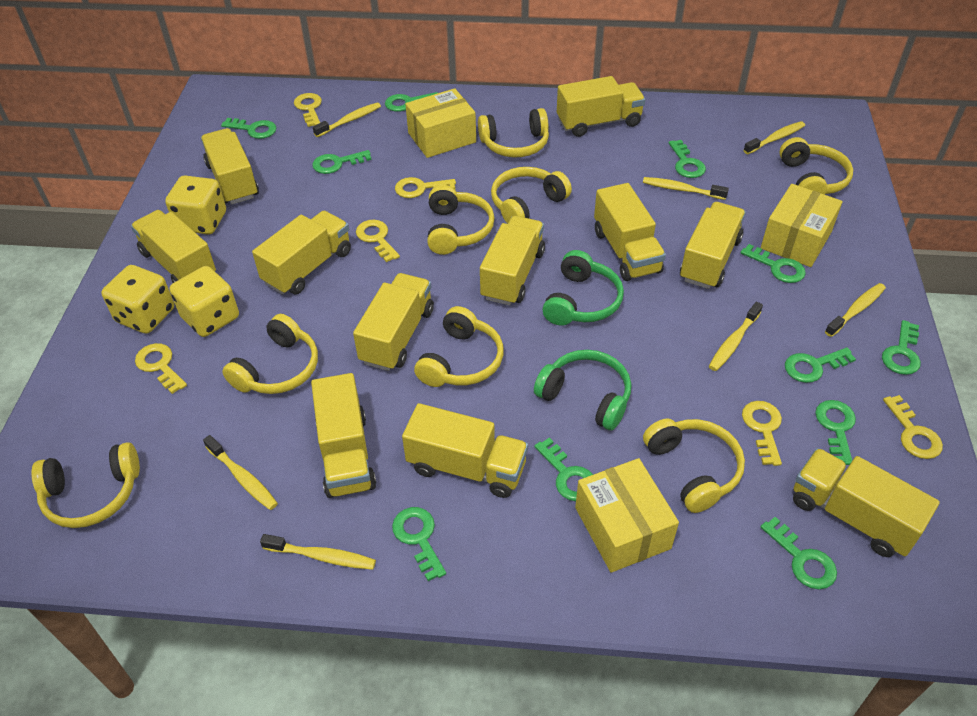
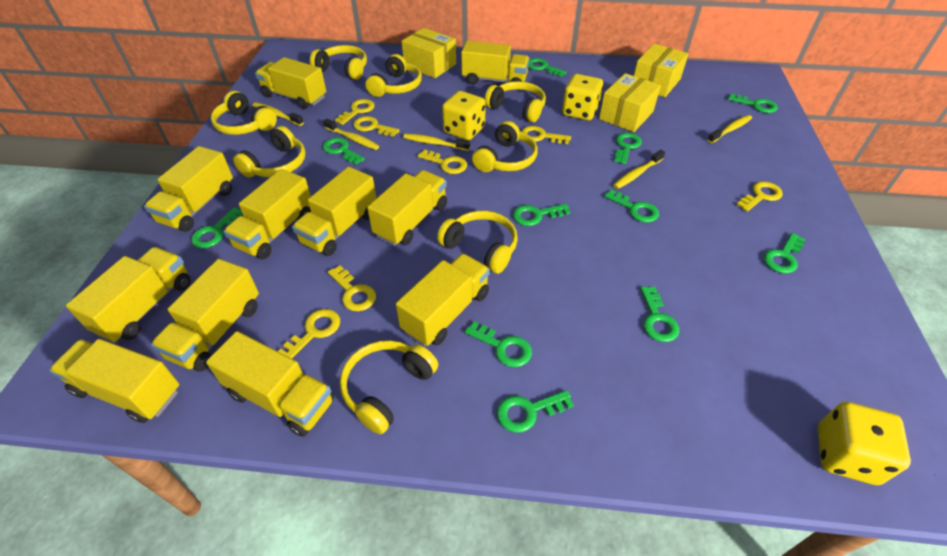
green headphones: [534,350,631,430] [542,250,624,326] = 2 -> none = 0
yellow key: [135,343,187,394] [294,93,322,127] [356,220,400,262] [395,177,456,198] [742,401,782,466] [883,395,943,459] = 6 -> [278,309,340,359] [328,265,376,311] [335,99,375,125] [353,116,400,137] [418,149,467,174] [521,126,571,144] [737,182,783,212] = 7
yellow toothbrush: [203,435,278,510] [260,534,376,570] [313,102,381,137] [643,177,729,200] [709,302,763,371] [743,121,805,154] [825,283,886,337] = 7 -> [252,102,304,126] [323,119,379,150] [403,134,470,151] [613,150,665,189] [707,115,752,143] = 5

